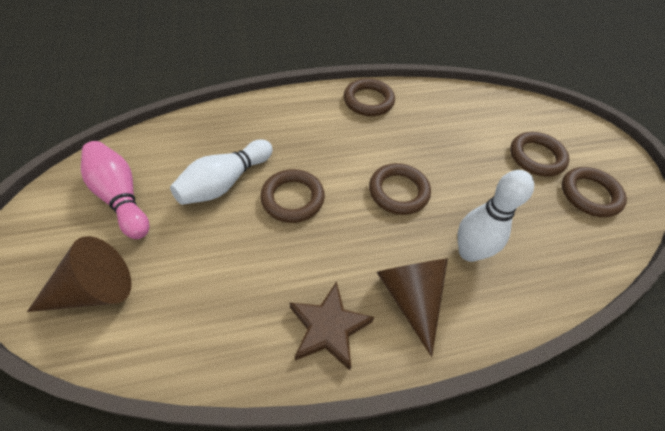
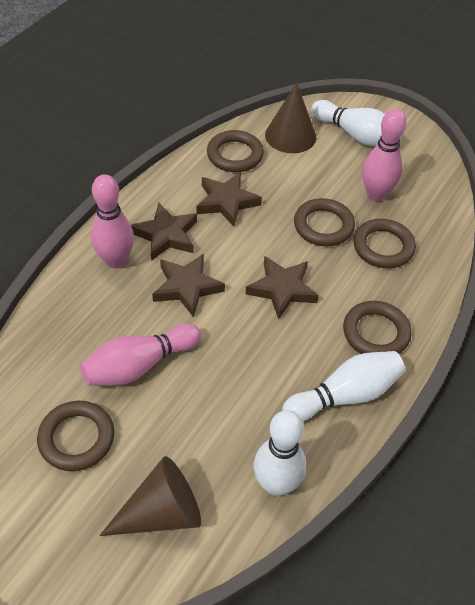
brown star: [289,281,374,370] = 1 -> [131,203,197,261] [152,254,225,318] [196,172,262,227] [245,256,319,319] = 4
pink bowling pin: [81,141,149,239] = 1 -> [80,323,201,386] [91,174,134,269] [362,109,407,201] = 3
white bowling pin: [170,139,273,205] [457,170,534,262] = 2 -> [254,410,306,496] [282,351,405,422] [311,100,402,146] = 3

